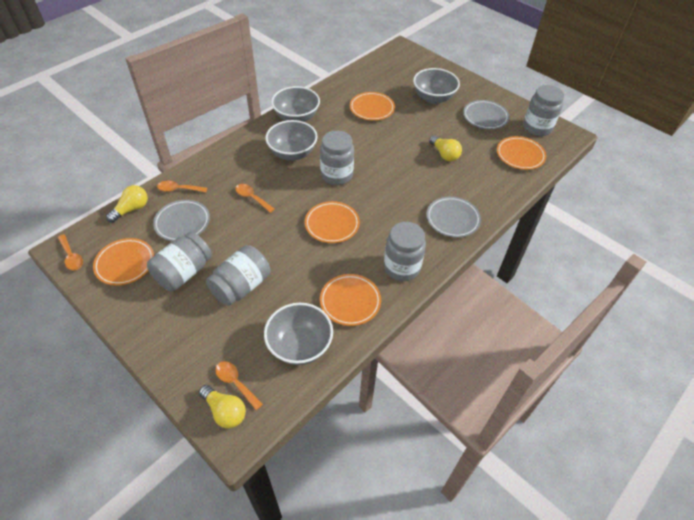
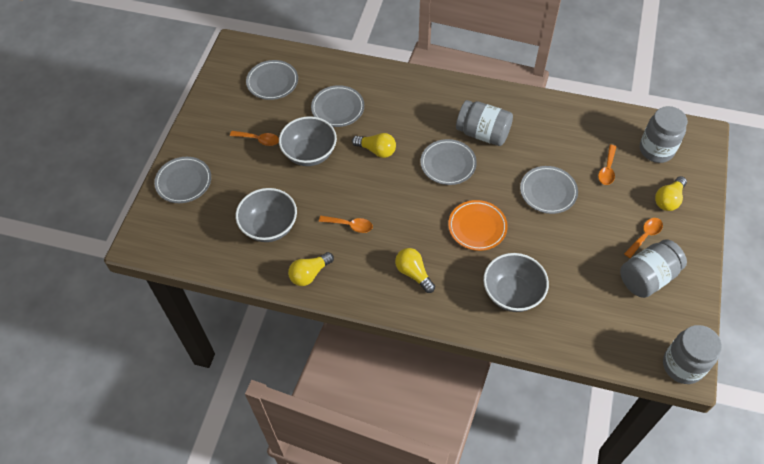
grey bowl: [264,303,333,365] [265,120,317,161] [271,86,320,122] [413,68,460,104] = 4 -> [236,188,297,242] [279,116,337,166] [483,253,549,312] = 3
grey jar: [147,232,212,291] [206,245,270,306] [320,130,354,185] [384,222,426,281] [523,85,564,136] = 5 -> [456,100,513,146] [620,239,687,298] [640,106,688,163] [663,325,722,384] = 4
grey plate: [153,200,210,241] [426,197,481,238] [463,100,509,129] = 3 -> [154,157,211,203] [246,60,298,100] [311,85,364,127] [420,139,477,185] [520,166,578,214] = 5
orange plate: [93,238,154,286] [305,201,360,243] [320,274,381,326] [350,92,395,121] [497,136,546,170] = 5 -> [448,200,508,251] = 1
yellow light bulb: [106,185,148,223] [199,385,246,428] [429,135,462,161] = 3 -> [288,252,334,286] [352,133,396,158] [395,248,435,293] [655,176,687,211] = 4

